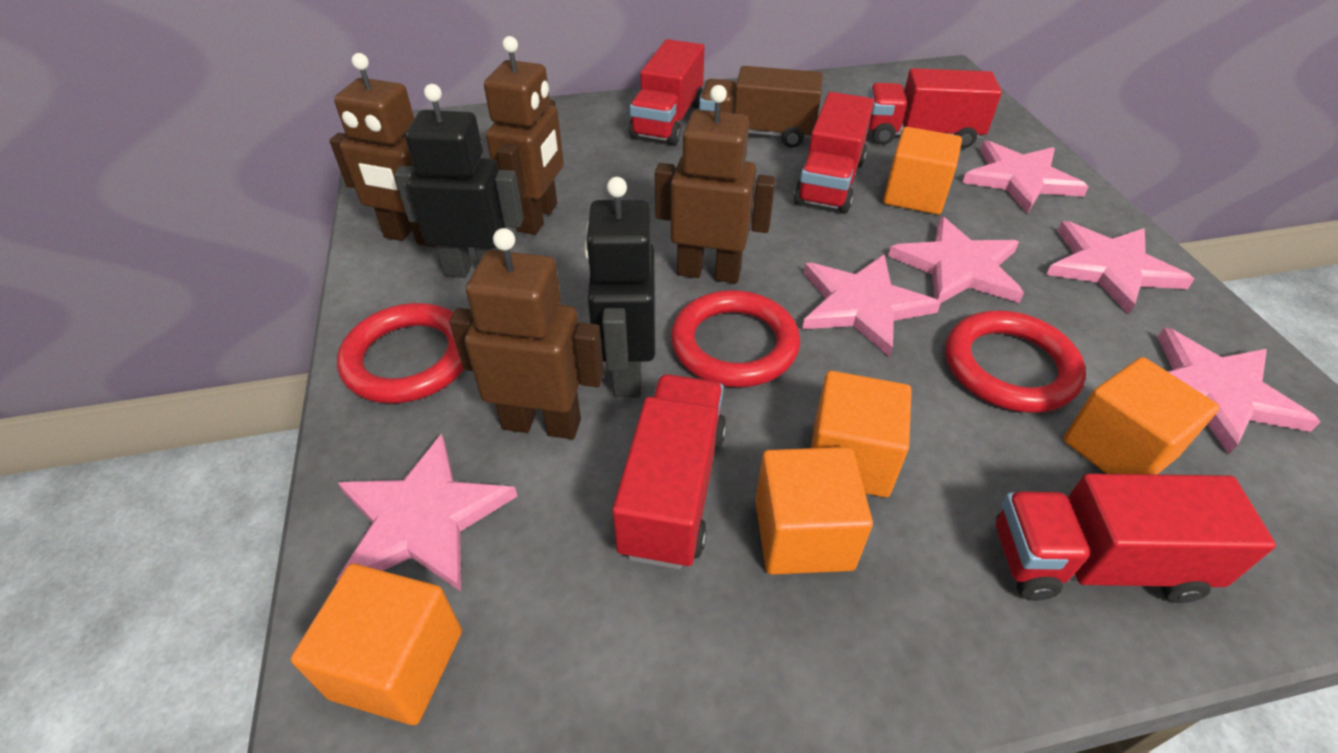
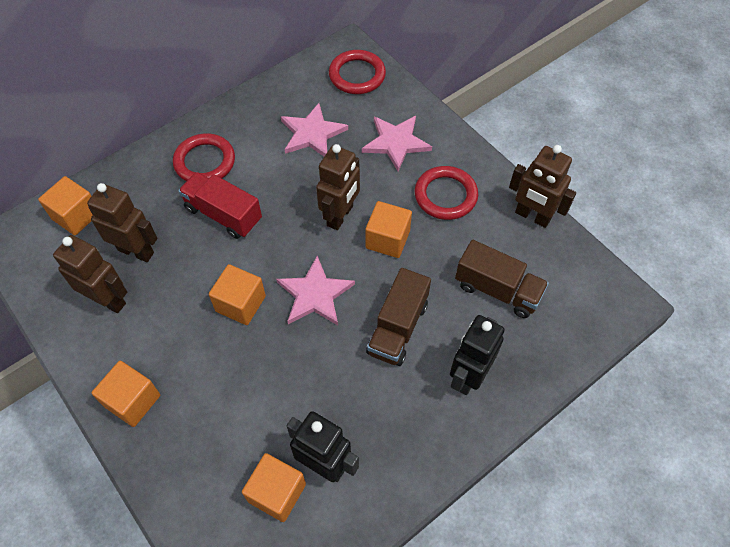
brown truck: [699,66,823,148] = 1 -> [366,268,431,366] [455,240,549,318] = 2
pink star: [336,434,518,592] [802,254,941,357] [888,216,1024,303] [962,140,1089,214] [1046,221,1194,314] [1157,328,1321,455] = 6 -> [276,256,355,325] [281,103,348,156] [362,116,432,171] = 3
red truck: [612,374,727,569] [629,39,705,145] [794,92,874,213] [868,68,1002,148] [996,473,1276,603] = 5 -> [178,172,262,239] = 1

